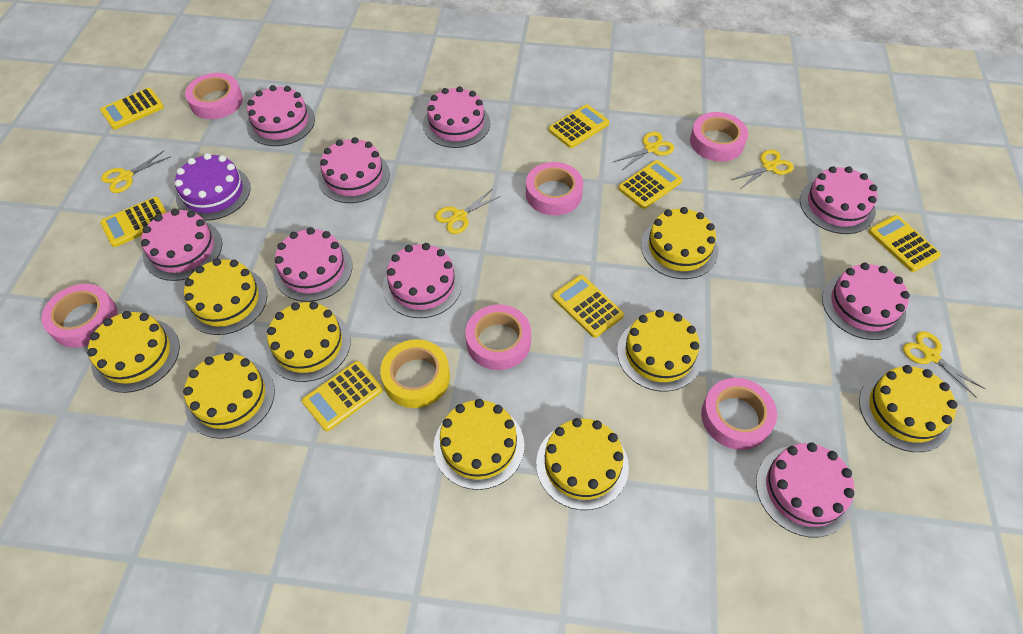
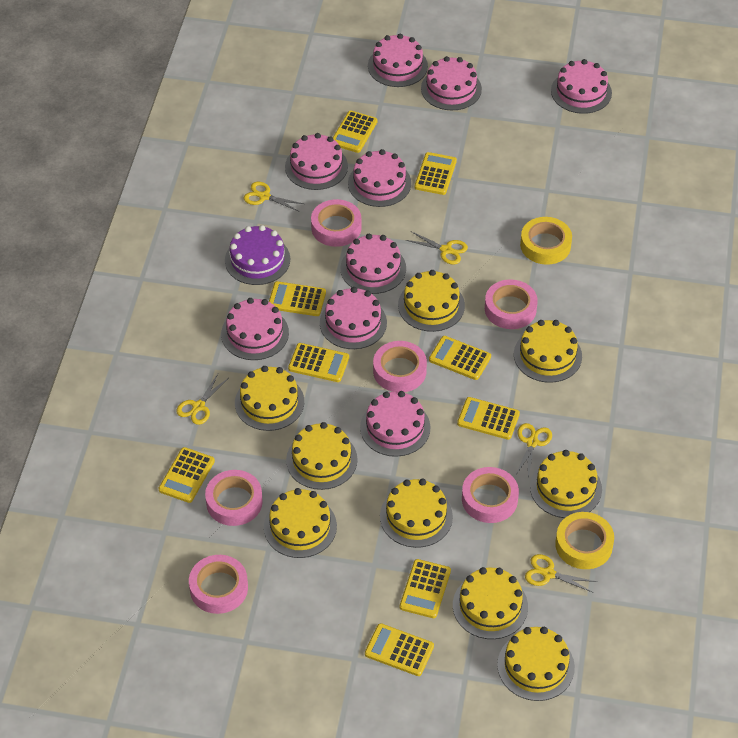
yellow calculator: [100,88,164,129] [100,197,167,247] [302,361,383,431] [549,105,609,148] [553,275,624,338] [618,160,683,209] [868,215,941,272] = 7 -> [159,447,215,503] [269,281,326,316] [288,343,349,382] [333,111,377,153] [365,623,434,676] [400,559,451,618] [415,152,457,195] [429,336,491,380] [457,397,520,440] = 9
yellow tape: [380,339,450,408] = 1 -> [520,217,572,265] [555,512,614,569] = 2

